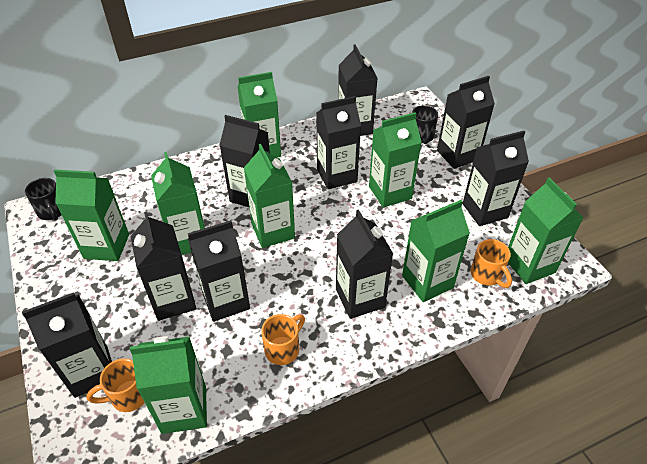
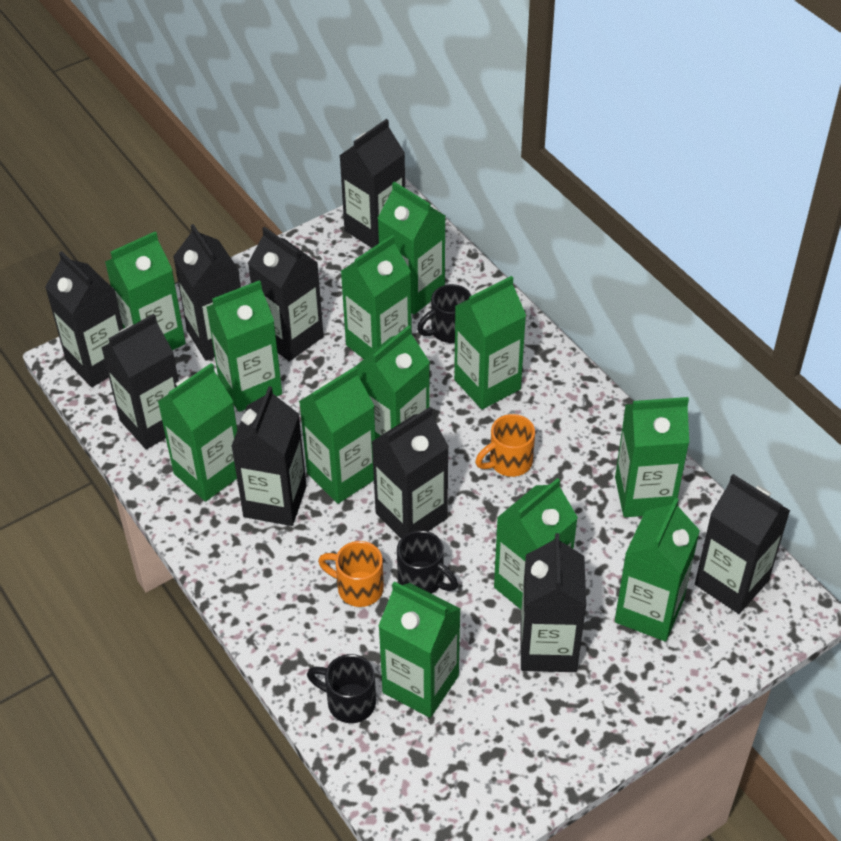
black mug: [25,178,61,220] [412,105,438,144] = 2 -> [307,654,376,723] [397,530,458,594] [417,284,471,343] = 3
green carton: [54,169,129,261] [130,336,207,434] [151,152,205,255] [237,72,281,157] [244,144,295,248] [369,112,422,208] [402,200,470,302] [508,177,583,284] = 8 -> [105,231,186,350] [157,363,237,502] [206,280,282,412] [299,366,376,504] [341,235,412,359] [356,325,430,439] [378,182,445,314] [378,581,461,718] [454,276,526,409] [494,478,578,609] [615,397,689,517] [615,498,700,642] = 12
orange mug: [86,359,145,412] [261,314,305,365] [470,239,512,288] = 3 -> [318,541,384,607] [475,414,535,477] = 2

